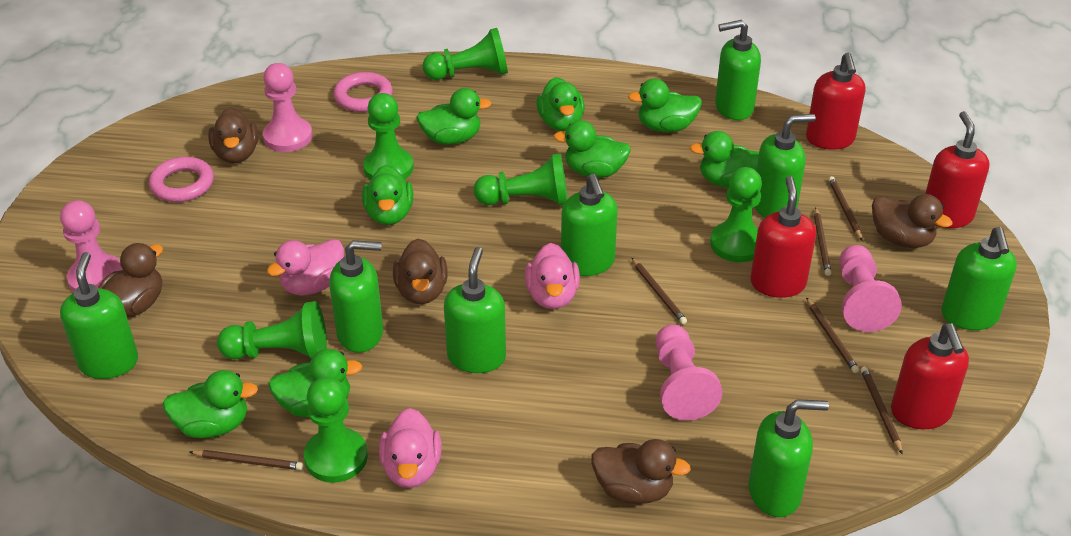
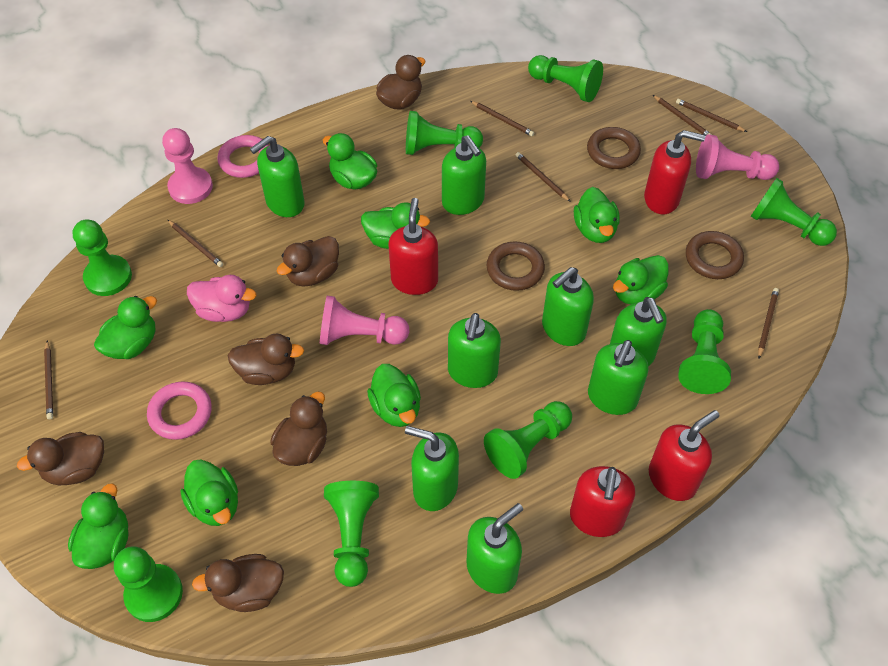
brown duck: [98,243,163,317] [208,107,258,163] [393,239,448,304] [591,439,691,504] [872,194,953,248] = 5 -> [17,432,104,485] [192,554,284,612] [228,333,304,385] [270,392,327,466] [277,236,339,286] [376,55,425,110] = 6
brown pencil: [190,450,303,470] [632,258,687,324] [806,297,859,373] [814,207,831,276] [828,176,863,241] [861,366,903,454] = 6 -> [44,341,53,419] [168,220,223,267] [470,101,534,136] [516,152,571,202] [653,95,712,136] [676,99,747,132] [758,288,779,358] = 7
brown ring: none = 0 -> [487,241,545,291] [587,127,641,169] [686,231,744,279] = 3
green pawn: [217,301,327,359] [304,377,368,483] [363,93,414,180] [422,28,508,80] [474,153,568,206] [710,167,762,262] = 6 -> [72,220,132,296] [114,546,183,622] [324,481,379,587] [406,111,483,155] [484,401,572,479] [528,55,603,102] [678,309,731,394] [750,178,837,246] = 8
pink duck: [267,239,344,295] [379,408,442,488] [525,243,580,309] = 3 -> [187,275,256,322] = 1
pink pawn: [60,200,123,292] [263,63,312,152] [656,325,723,421] [839,245,902,332] = 4 -> [162,128,213,204] [320,296,409,345] [696,134,779,180] = 3

